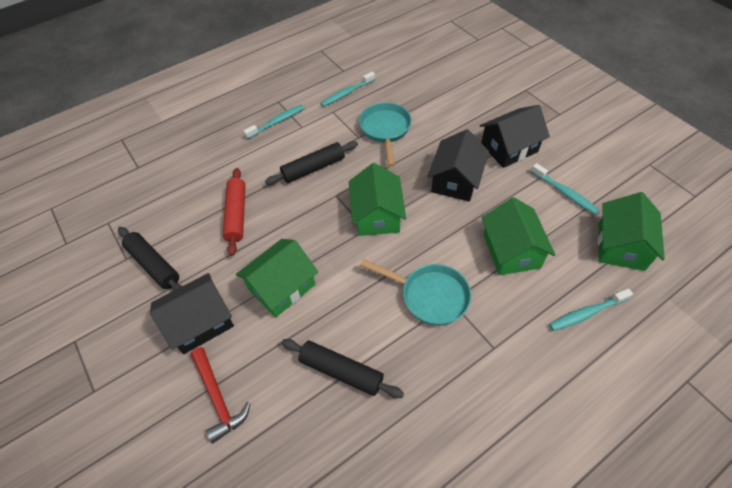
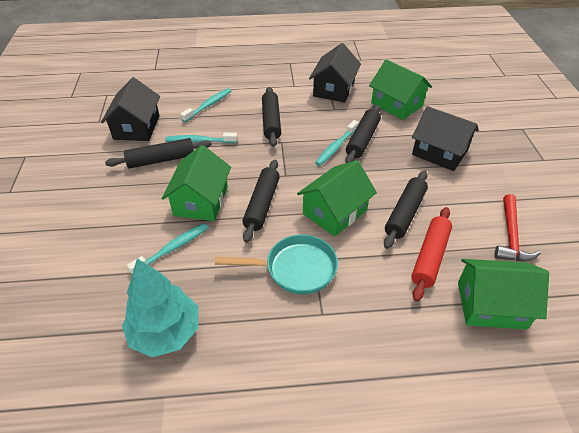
black rolling pin: [118,227,182,291] [265,141,358,185] [281,339,404,398] = 3 -> [105,138,212,169] [242,159,280,243] [262,87,281,147] [345,105,381,163] [384,171,428,249] = 5
turquoise pan: [359,102,411,167] [360,259,471,326] = 2 -> [215,235,338,295] = 1
turquoise tree: none = 0 -> [122,258,198,357] = 1

